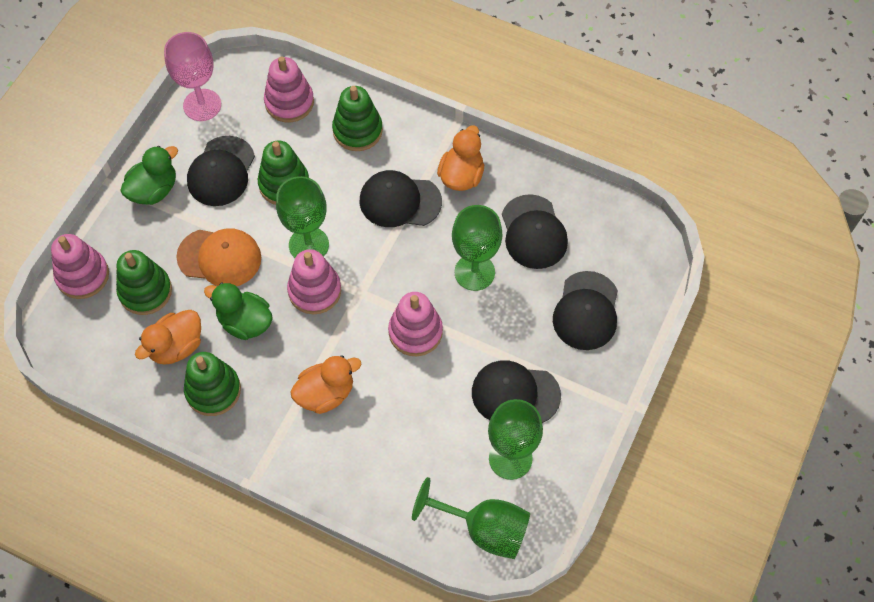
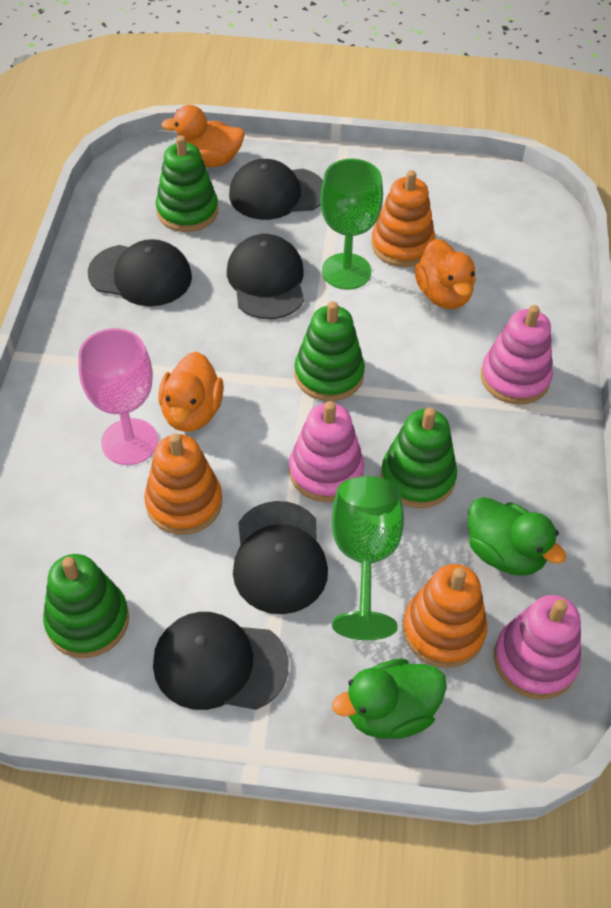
green goblet: [276,176,329,258] [412,477,530,559] [452,205,502,291] [488,399,543,480] = 4 -> [320,159,383,290] [332,476,404,640] = 2
orange cap: [176,228,261,286] = 1 -> none = 0
orange stacking toy: none = 0 -> [144,433,222,535] [371,170,435,267] [403,564,487,668] = 3
pink stacking toy: [51,234,109,299] [264,56,314,123] [287,249,341,315] [388,292,443,356] = 4 -> [289,401,364,502] [481,305,553,405] [494,595,581,699] = 3

